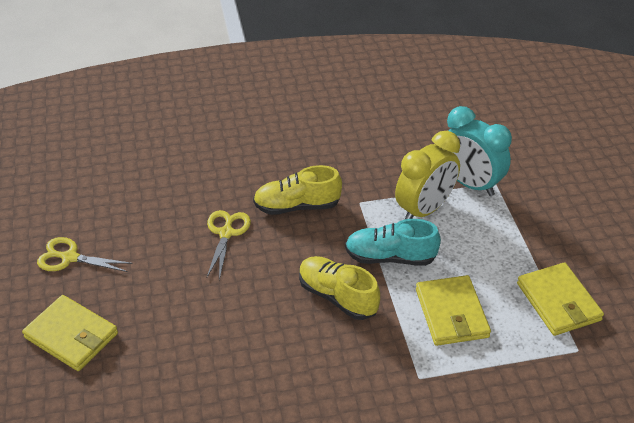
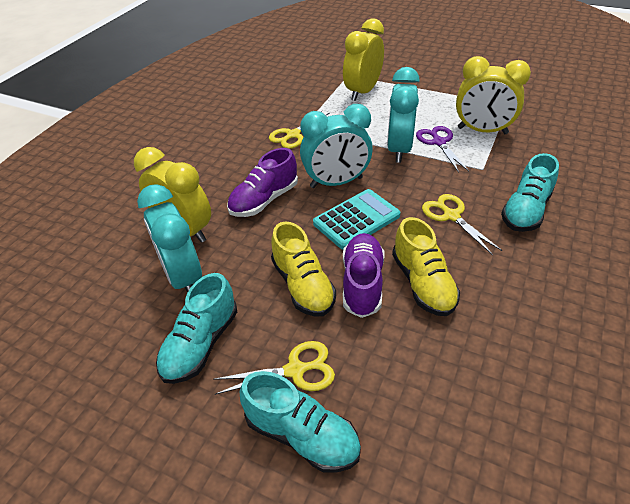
purple scissors: none = 0 -> [416,126,469,173] = 1
purple shoe: none = 0 -> [227,148,298,217] [343,233,384,318] = 2
turquoise calculator: none = 0 -> [313,189,400,250] = 1
turquoise clock: [447,106,512,196] = 1 -> [137,184,202,293] [300,104,373,188] [387,67,420,163] = 3
turquoise shoe: [345,219,441,266] = 1 -> [156,273,237,384] [240,371,361,473] [501,153,559,232] = 3
yellow clock: [395,131,460,220] = 1 -> [134,147,211,243] [343,18,384,101] [456,56,531,134] = 3
yellow scissors: [37,237,133,272] [207,210,251,280] = 2 -> [213,341,335,395] [269,111,329,149] [422,194,502,255] = 3
yellow wallet: [22,295,118,371] [416,275,491,346] [517,262,604,336] = 3 -> none = 0

